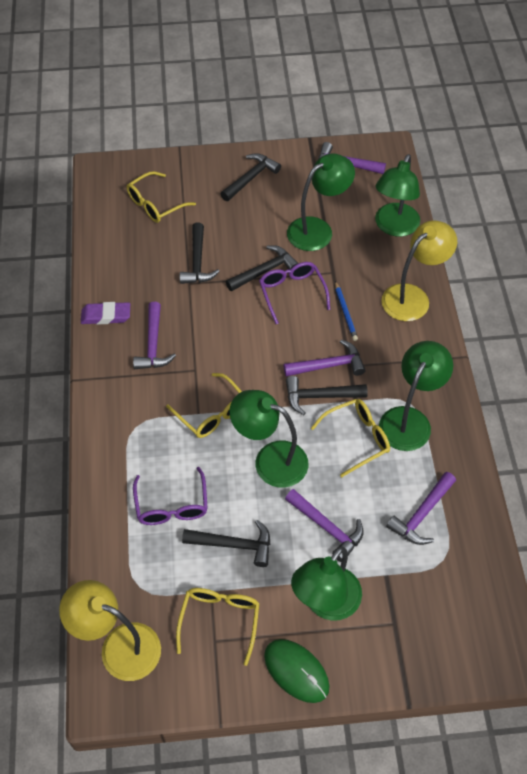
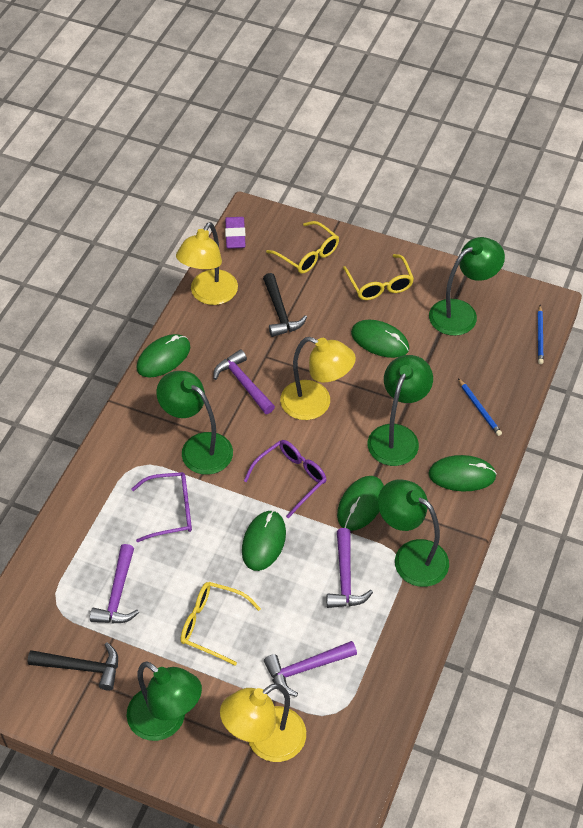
black hammer: [180,223,220,284] [182,520,270,567] [221,153,281,201] [226,245,299,292] [286,376,368,415] = 5 -> [28,642,118,691] [263,273,307,337] = 2
blue pencil: [335,281,358,341] = 1 -> [458,378,502,436] [538,305,544,364] = 2
green mouse: [264,639,330,703] = 1 -> [136,334,190,377] [242,510,286,571] [337,476,384,531] [351,320,409,358] [428,455,497,491] = 5
purple hammer: [133,302,176,369] [284,340,366,377] [285,489,363,562] [318,142,386,174] [386,472,456,545] = 5 -> [90,544,139,623] [213,349,275,414] [264,641,357,697] [327,528,373,608] = 4
yellow glasses: [127,171,196,223] [166,373,242,438] [176,588,259,666] [311,399,390,477] = 4 -> [180,582,261,665] [266,221,339,274] [343,254,414,300] = 3
yellow lamp: [59,580,161,681] [381,220,457,321] = 2 -> [176,222,238,305] [220,683,306,762] [280,337,356,420] = 3

